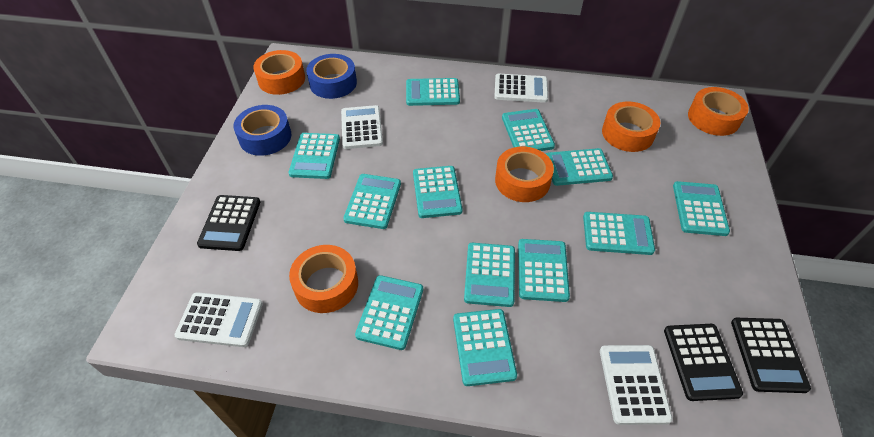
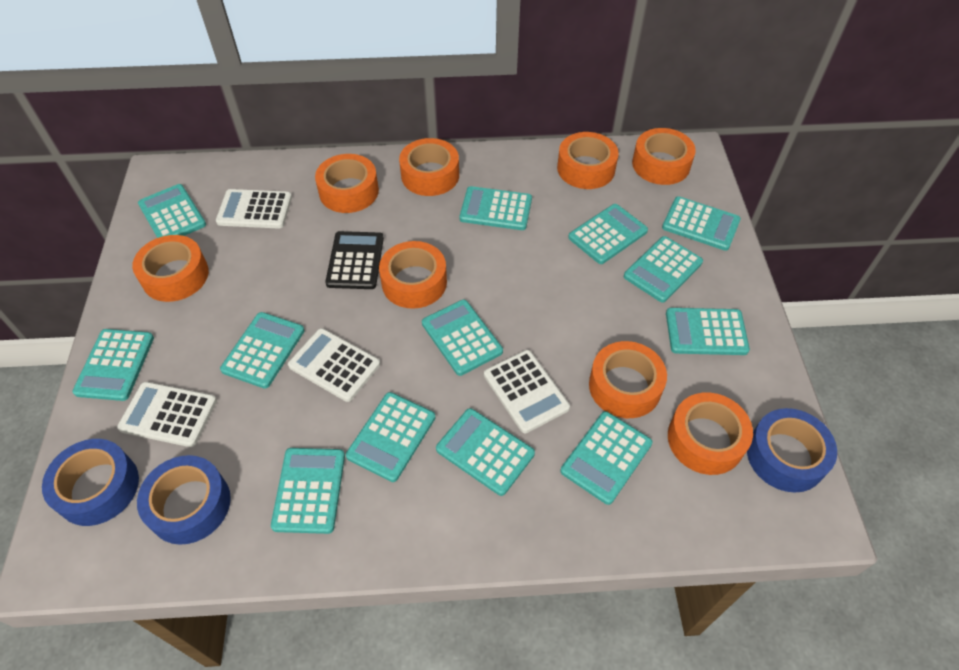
black calculator: [197,195,260,251] [664,324,743,401] [731,318,811,393] = 3 -> [325,231,384,289] = 1
blue tape: [233,105,291,156] [306,54,357,99] = 2 -> [42,439,139,526] [137,455,231,545] [747,408,837,493] = 3
orange tape: [253,50,305,95] [289,245,358,313] [495,146,554,202] [602,102,660,152] [688,87,749,136] = 5 -> [132,235,209,302] [315,154,379,213] [379,241,447,309] [399,138,459,196] [557,132,619,189] [589,341,667,418] [632,128,696,185] [668,392,753,475] = 8
turquoise calculator: [289,133,340,179] [343,174,401,229] [355,275,423,350] [406,78,460,106] [413,166,462,218] [453,309,517,386] [464,243,515,307] [502,109,555,151] [518,239,570,302] [546,148,613,186] [583,212,655,255] [673,181,730,236] = 12 -> [72,329,154,401] [138,184,206,238] [220,312,304,389] [271,448,345,534] [346,392,435,482] [422,300,503,376] [436,408,535,496] [460,186,532,230] [560,411,653,505] [568,204,648,264] [624,236,703,303] [662,196,741,251] [666,308,750,355] = 13

